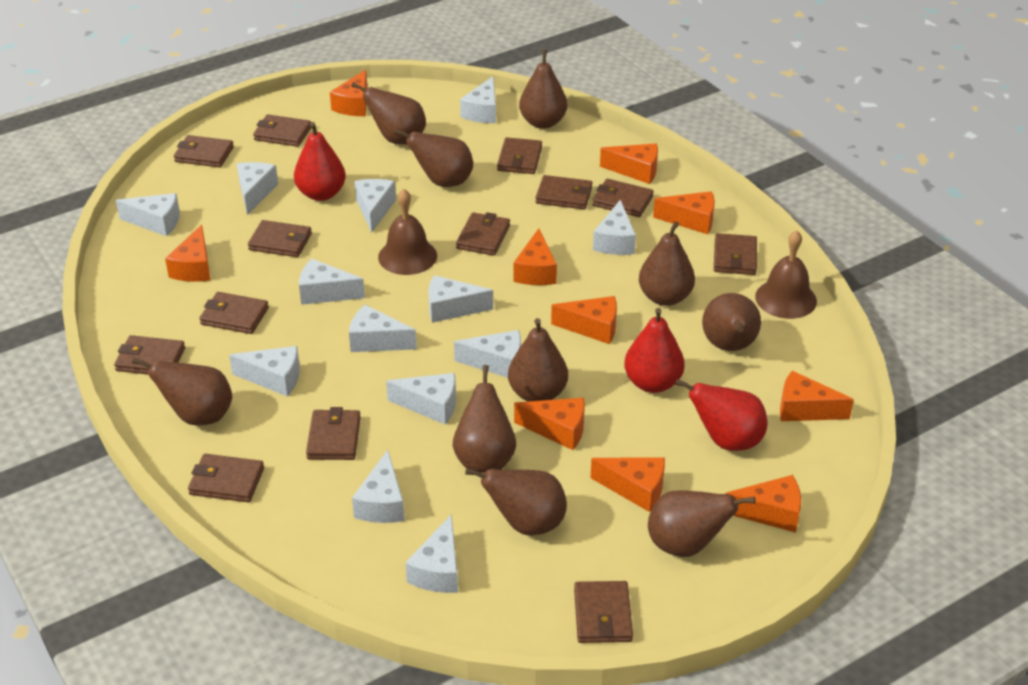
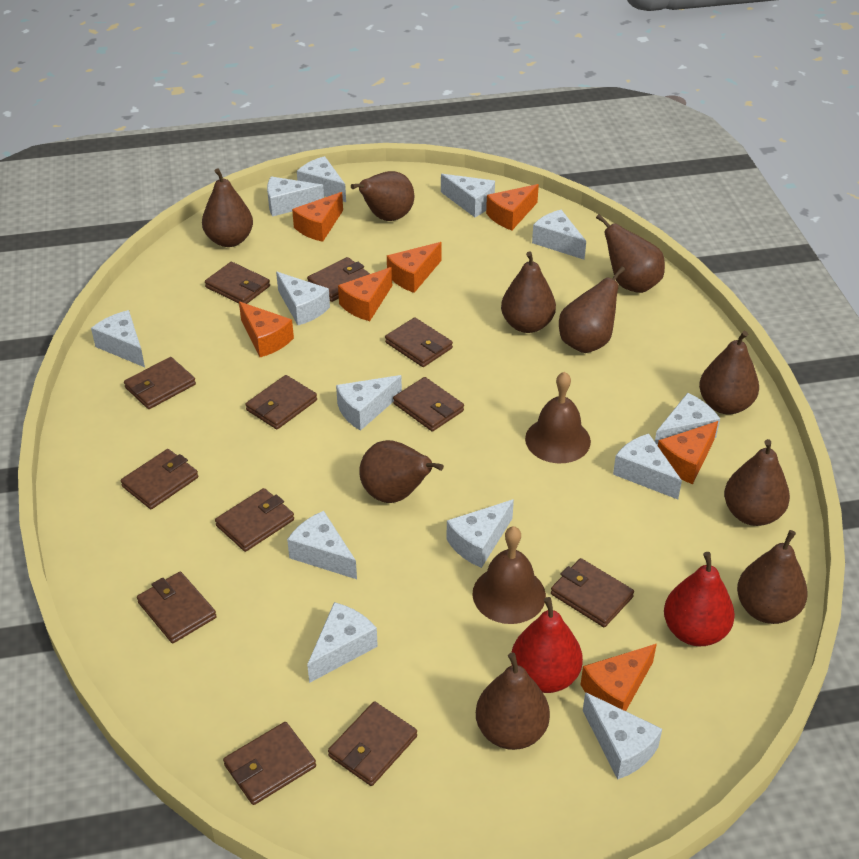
brown wallet: [114,335,185,374] [174,135,234,168] [188,454,264,502] [199,292,269,334] [248,220,312,257] [253,114,311,147] [306,407,361,460] [456,212,510,256] [497,137,542,174] [536,175,592,209] [574,581,633,643] [592,179,654,217] [714,233,757,275] = 13 -> [121,449,198,509] [124,357,196,409] [137,572,217,643] [205,262,270,304] [215,488,294,552] [223,722,316,805] [245,375,317,429] [307,257,370,302] [328,701,417,786] [385,317,453,367] [393,377,464,432] [551,558,634,627] = 12
orange cheese: [165,225,211,282] [330,70,367,116] [514,228,557,285] [514,398,585,450] [551,296,617,344] [591,457,665,512] [600,144,658,184] [653,191,715,234] [725,475,801,533] [780,371,854,421] = 10 -> [239,301,294,357] [292,192,343,242] [338,267,392,321] [387,242,442,293] [486,184,539,230] [580,644,657,711] [658,421,718,484] = 7
red pear: [294,122,346,201] [624,308,685,393] [675,379,767,451] = 3 -> [511,597,583,693] [664,552,735,646] = 2

